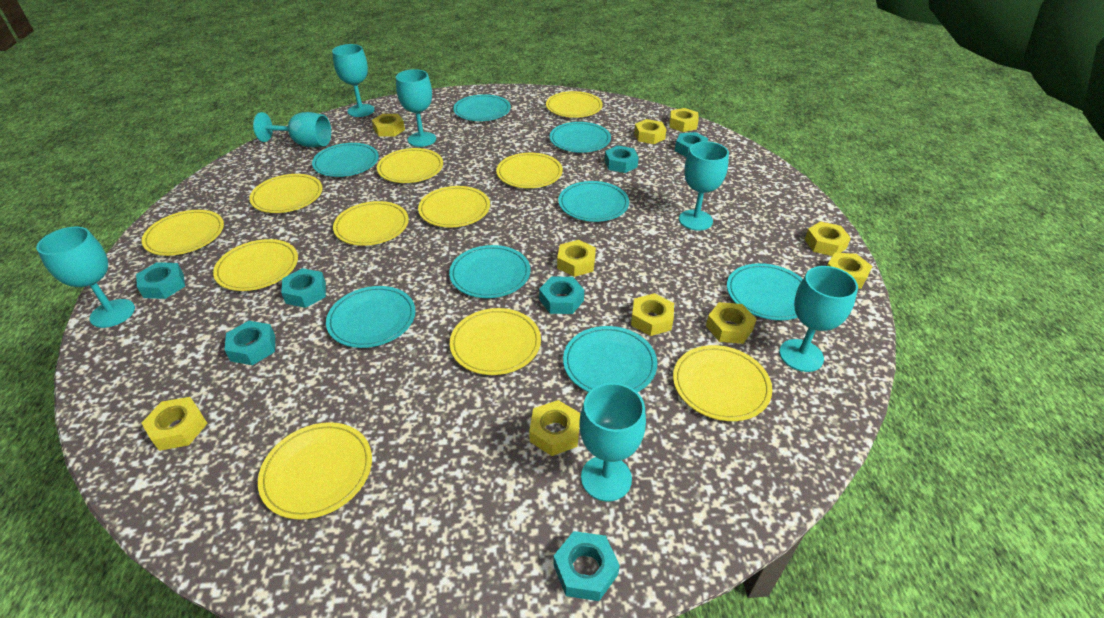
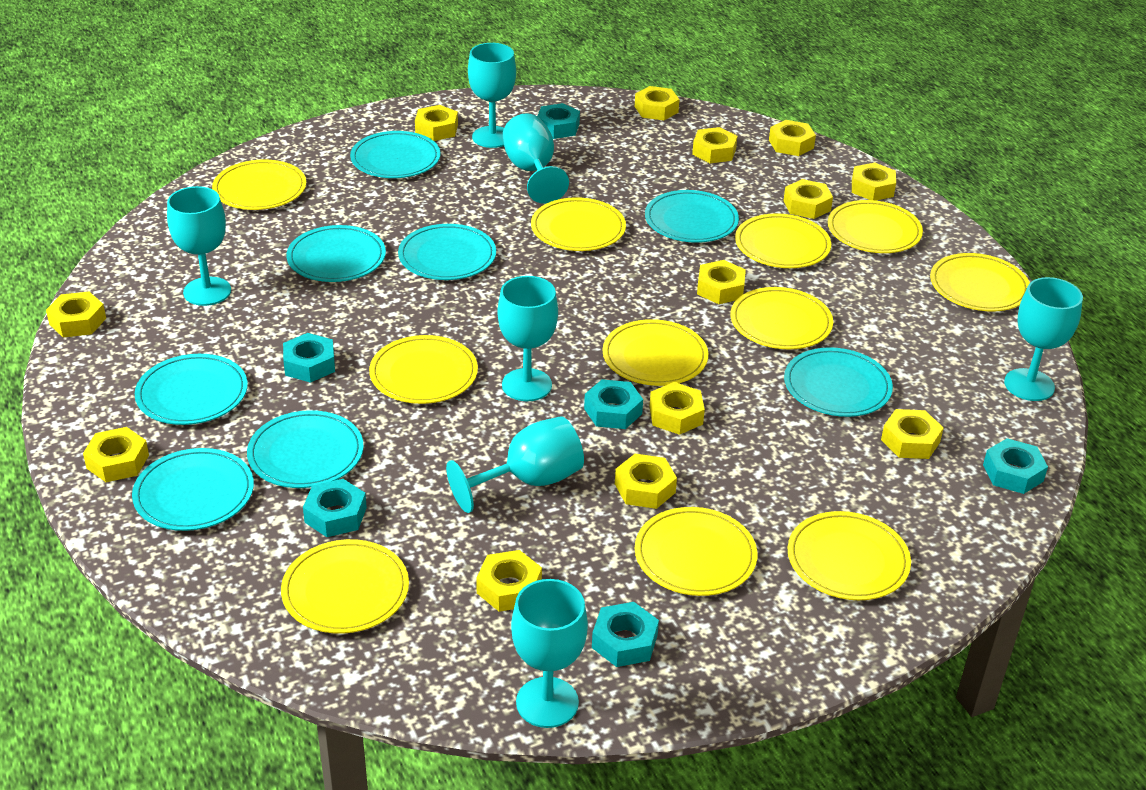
turquoise nut: [136,262,185,299] [225,321,275,365] [281,268,326,308] [539,276,584,314] [554,531,620,601] [605,145,639,173] [675,132,708,157] = 7 -> [283,333,335,383] [303,479,367,537] [537,103,580,139] [584,379,643,429] [592,602,659,667] [983,438,1048,494] = 6
yellow nut: [141,397,208,451] [372,114,405,137] [529,400,580,456] [557,240,596,277] [631,293,674,336] [634,119,667,144] [669,108,699,132] [706,302,757,344] [804,221,851,256] [827,253,872,289] = 10 -> [46,292,106,337] [83,427,149,482] [415,105,458,141] [476,550,542,612] [615,454,677,509] [635,86,680,120] [649,382,705,435] [692,127,737,163] [697,260,746,304] [769,120,816,156] [783,179,833,219] [852,163,896,200] [881,409,944,459] = 13

